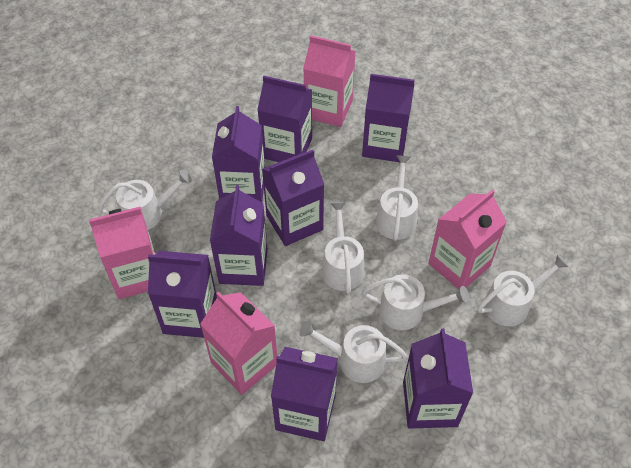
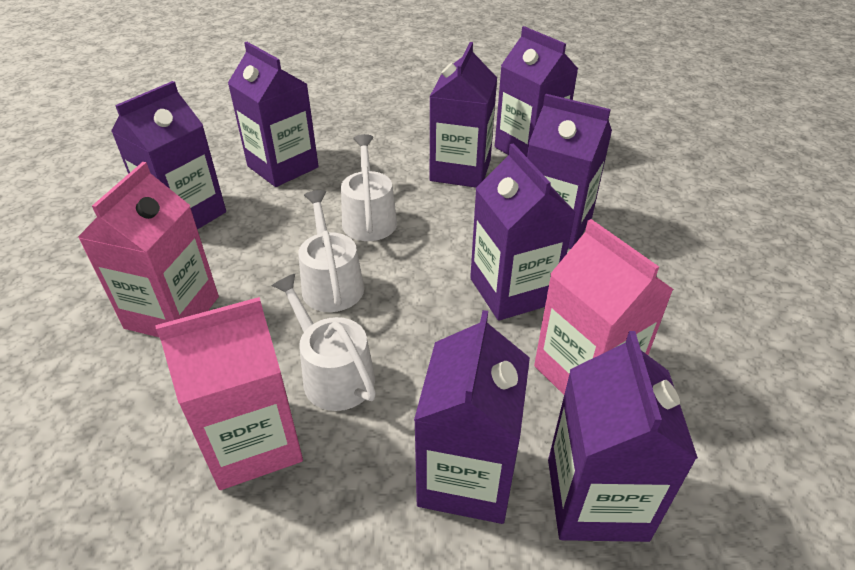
pink carton: [89,207,155,299] [200,292,277,395] [303,35,356,127] [428,190,507,289] = 4 -> [78,162,219,337] [155,297,303,490] [534,219,674,395] = 3
white watering can: [98,170,192,230] [299,321,407,383] [322,202,365,294] [362,274,469,330] [376,155,418,241] [477,254,569,326] = 6 -> [272,274,376,411] [298,190,364,312] [341,134,397,241] = 3

